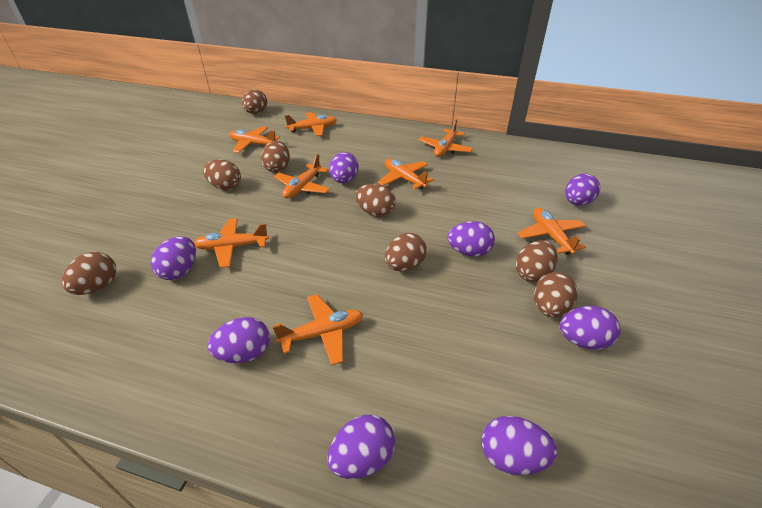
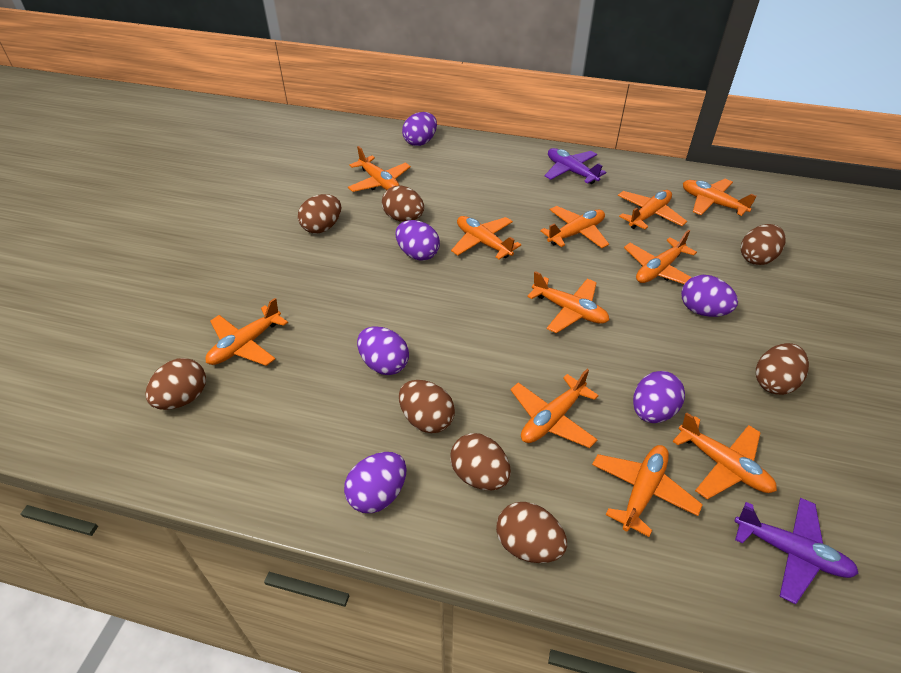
orange plane: [194,218,269,268] [229,126,280,153] [272,294,363,365] [274,154,330,198] [285,112,337,136] [378,159,433,190] [419,120,473,157] [517,208,586,255] = 8 -> [205,298,288,366] [348,146,411,192] [451,216,521,260] [510,369,599,448] [527,271,609,333] [540,206,609,248] [592,445,703,537] [618,190,687,229] [624,230,697,284] [672,413,777,500] [683,179,757,216] = 11
purple egg: [151,237,196,280] [208,317,270,363] [328,415,395,479] [329,152,359,183] [447,221,495,257] [481,416,557,475] [560,306,620,350] [565,173,600,206] = 8 -> [344,452,407,513] [357,326,409,375] [395,220,440,261] [402,112,437,146] [633,371,685,423] [681,275,738,317] = 6
purple plane: none = 0 -> [544,148,606,184] [734,498,859,604] = 2

